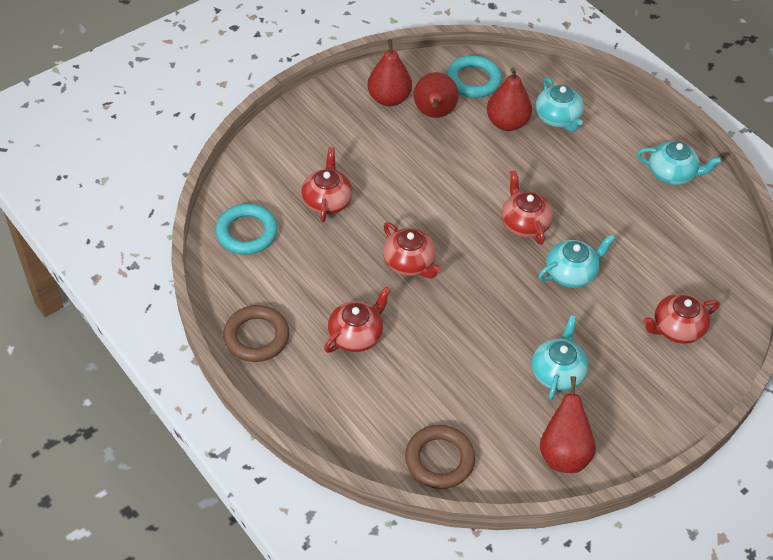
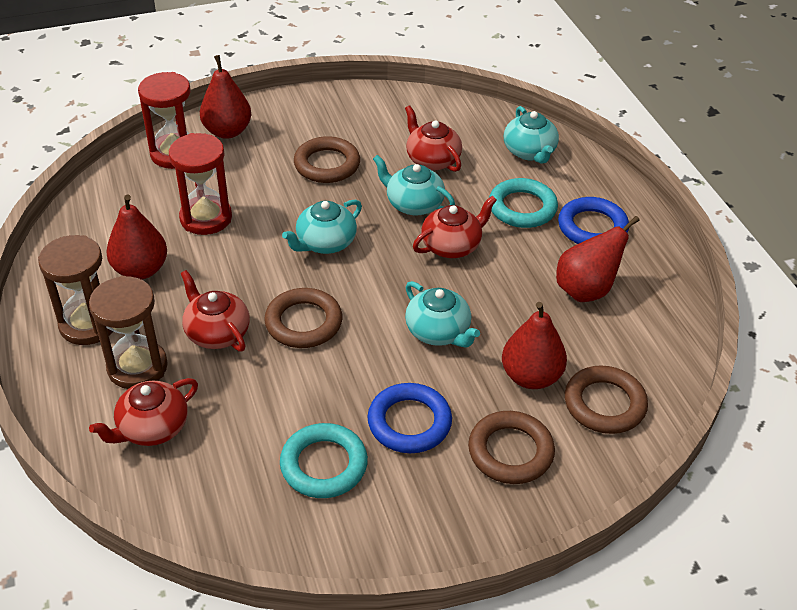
blue ring: none = 0 -> [368,383,452,453] [558,197,629,244] = 2
brown hourglass: none = 0 -> [38,235,113,345] [89,276,168,389] = 2
brown ring: [223,305,289,362] [405,425,475,489] = 2 -> [264,288,342,348] [294,136,360,183] [468,411,555,484] [565,366,648,434] = 4
red hourglass: none = 0 -> [138,72,190,169] [169,133,232,235] = 2
red teapot: [301,147,353,222] [324,286,391,353] [383,222,442,278] [501,170,553,245] [643,294,719,344] = 5 -> [89,378,198,446] [181,270,250,352] [405,106,462,172] [413,196,497,258] = 4

